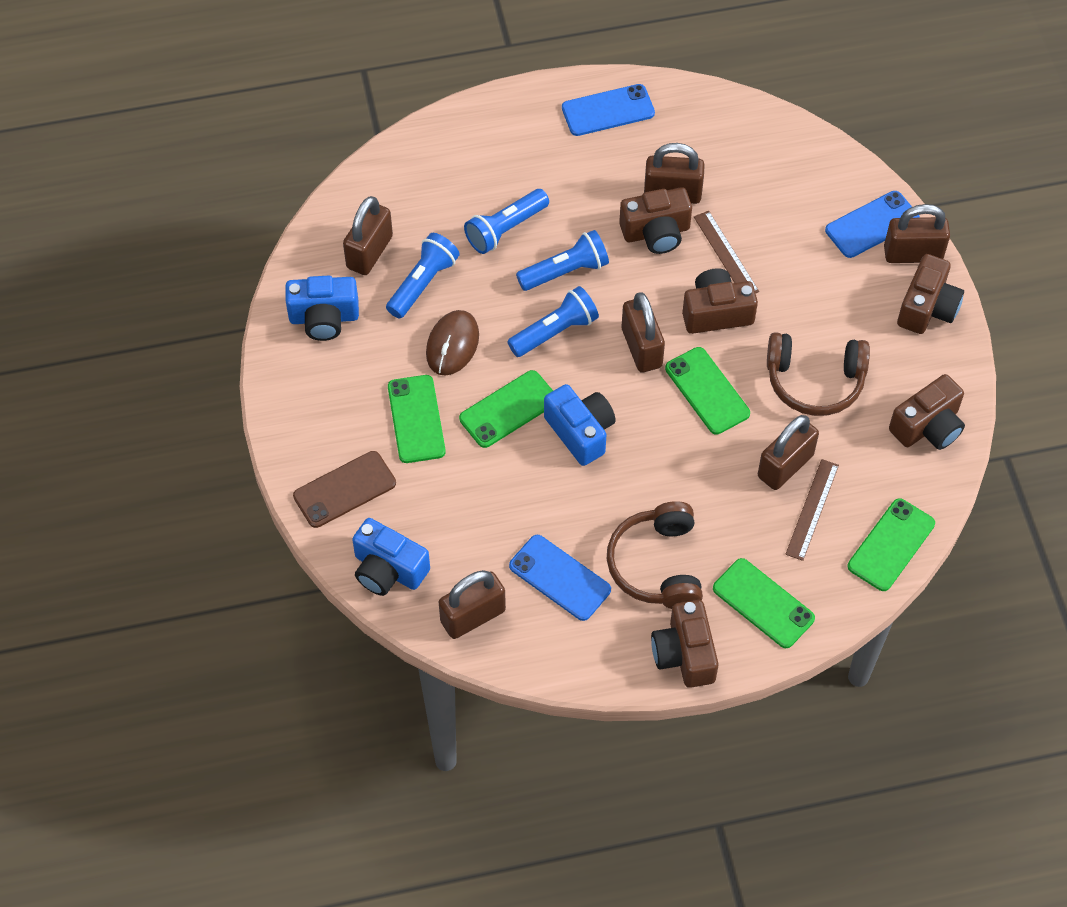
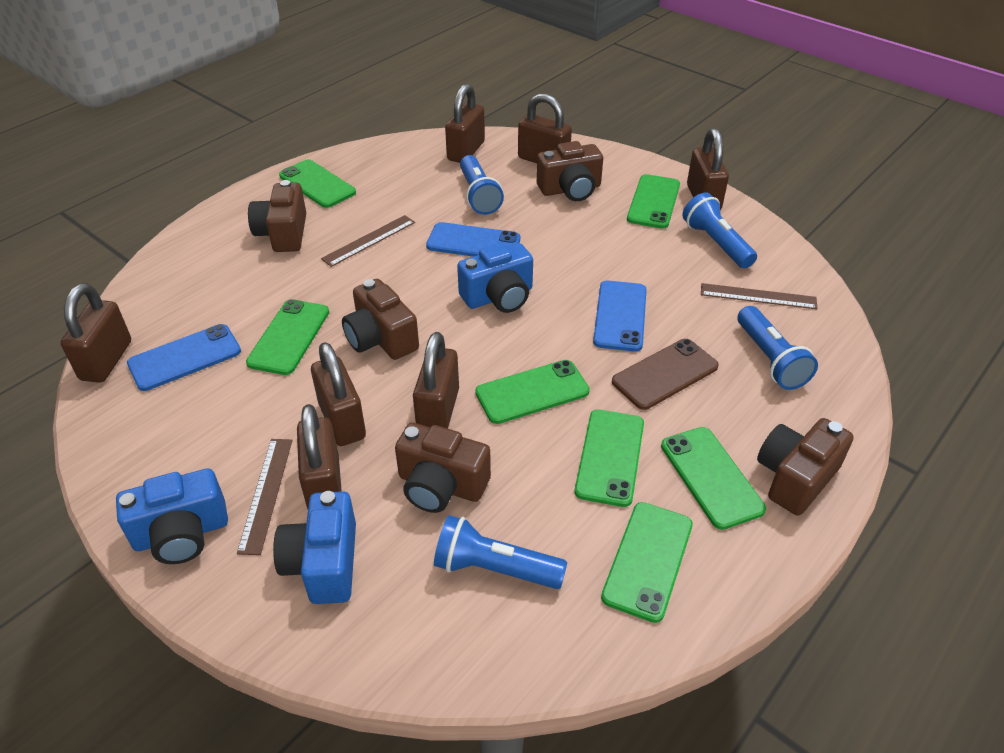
brown headphones: [607,501,703,609] [767,332,870,416] = 2 -> none = 0
brown mouse: [426,310,479,375] = 1 -> none = 0
brown padlock: [343,196,393,275] [439,570,506,639] [622,292,665,372] [644,143,705,204] [758,415,819,490] [884,204,950,263] = 6 -> [61,283,131,383] [297,404,342,509] [311,342,366,446] [413,332,459,429] [445,84,485,163] [518,93,572,163] [687,128,729,210] = 7
brown ruler: [694,211,759,293] [785,459,839,561] = 2 -> [237,439,292,555] [321,215,415,267] [701,283,818,309] = 3
green phone: [388,375,446,463] [459,370,553,448] [665,347,750,434] [713,558,815,648] [848,498,935,591] = 5 -> [246,299,329,375] [279,159,356,208] [475,360,590,424] [575,409,644,507] [601,502,693,623] [627,174,680,229] [661,427,766,530] = 7

